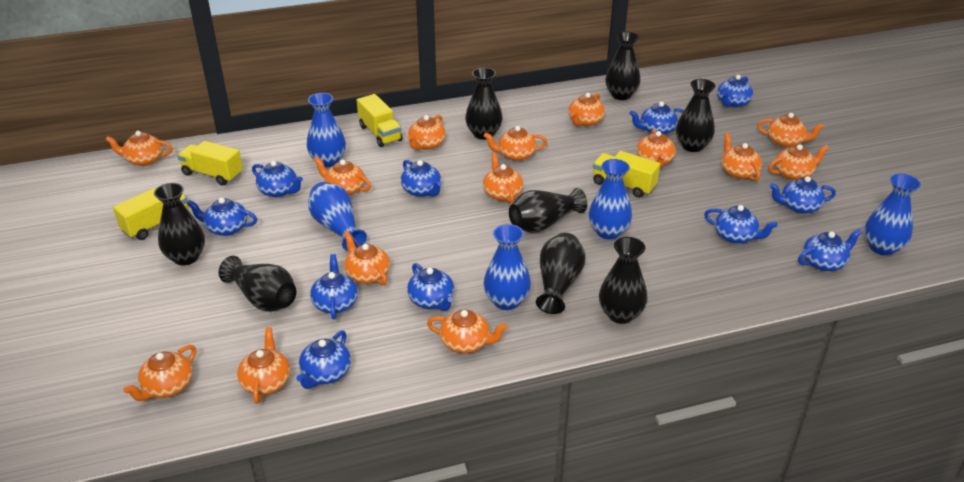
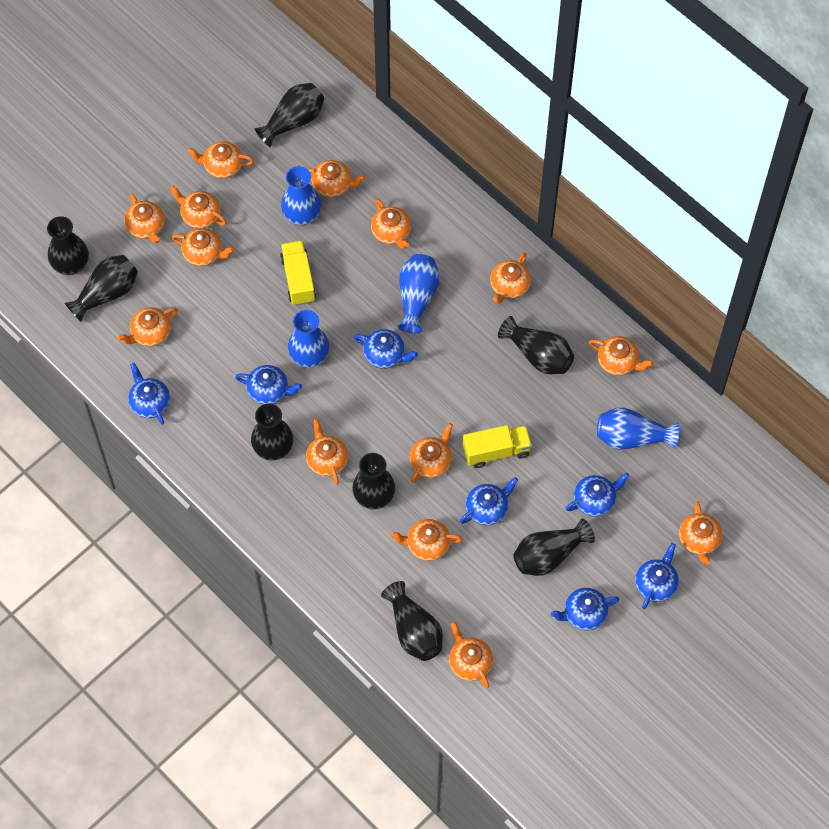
blue teapot: [187,198,257,236] [252,161,303,197] [296,331,351,389] [310,254,358,320] [401,160,442,197] [407,263,454,311] [630,102,684,135] [704,205,778,244] [717,75,753,108] [769,176,836,214] [798,228,862,271] = 11 -> [128,363,170,425] [235,365,302,405] [354,329,418,369] [460,477,518,525] [551,588,620,630] [566,473,629,517] [635,543,679,609] = 7
blue vase: [307,93,346,167] [308,182,367,251] [484,224,531,310] [589,159,632,240] [864,174,921,256] = 5 -> [281,166,321,225] [288,310,329,368] [397,254,440,333] [597,407,679,449] = 4
yellow truck: [113,188,188,240] [177,141,243,185] [357,94,402,147] [593,151,660,198] = 4 -> [280,240,316,306] [463,425,532,468] = 2

